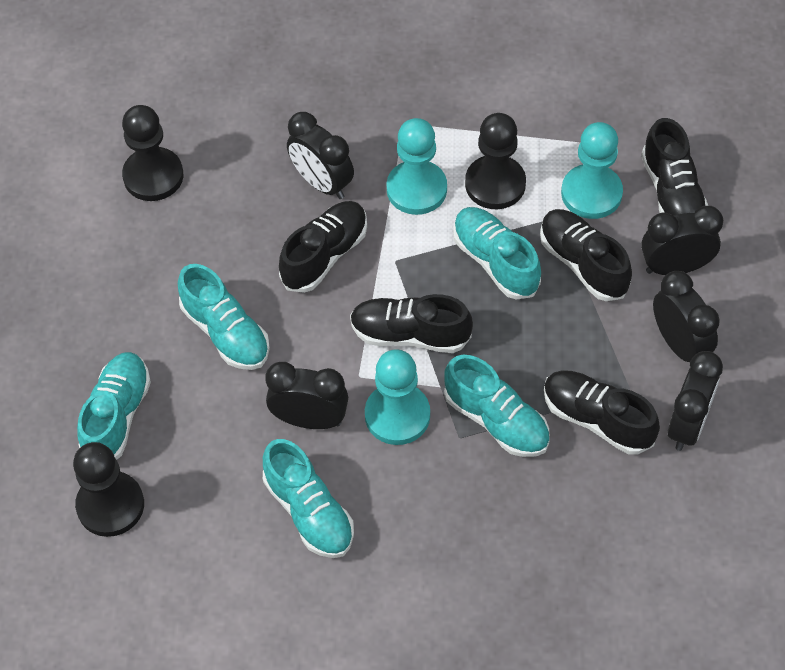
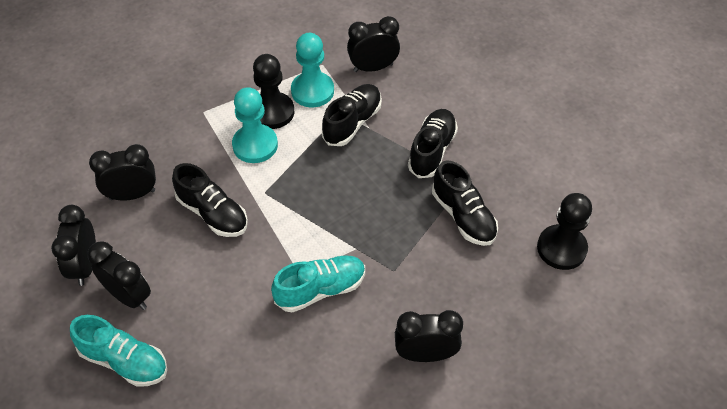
black pawn: [73,442,144,537] [122,105,184,201] [465,113,526,209] = 3 -> [253,54,294,129] [537,193,592,270] = 2
black shoe: [279,201,367,293] [350,294,473,353] [540,209,632,301] [544,370,660,455] [641,118,708,216] = 5 -> [172,163,248,237] [322,84,382,146] [408,109,458,178] [432,160,498,246] = 4
turquoise pawn: [365,349,430,445] [386,118,447,215] [561,122,623,219] = 3 -> [232,87,278,163] [291,33,334,107] = 2
turquoise shoe: [77,352,151,460] [178,264,270,370] [263,439,354,558] [444,355,550,457] [453,207,541,300] = 5 -> [70,315,167,387] [271,255,365,312] = 2

